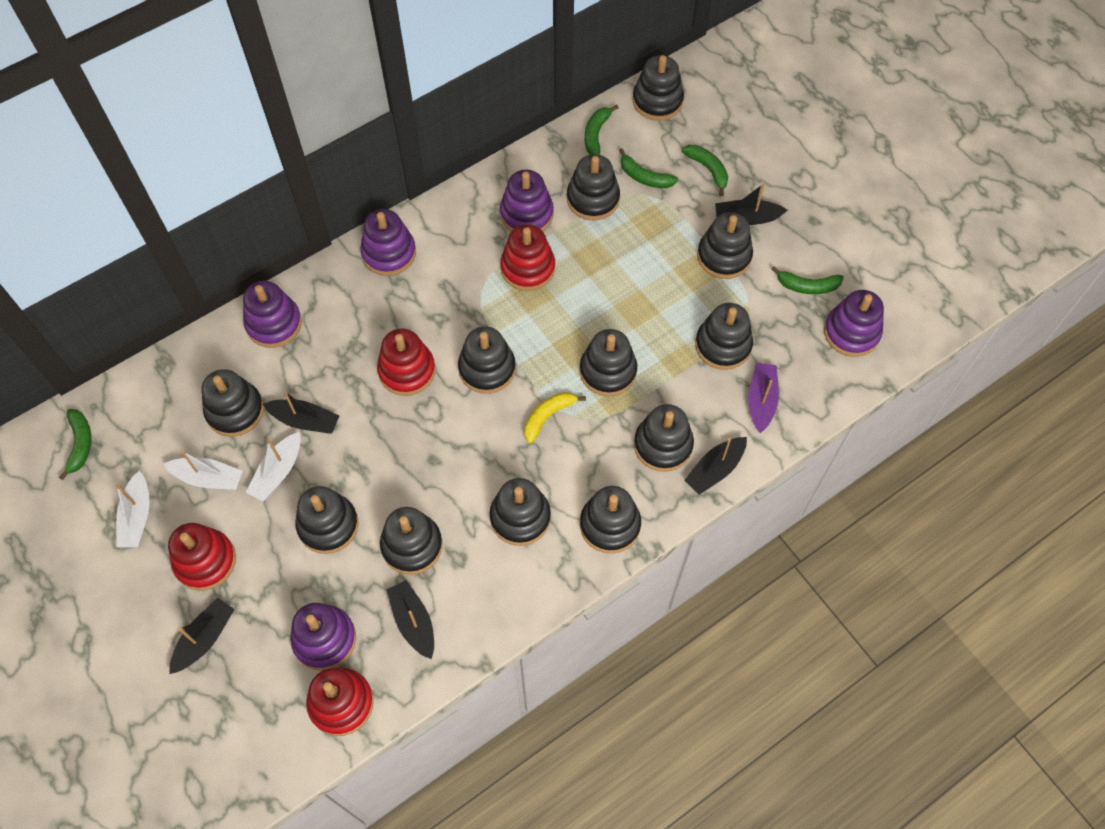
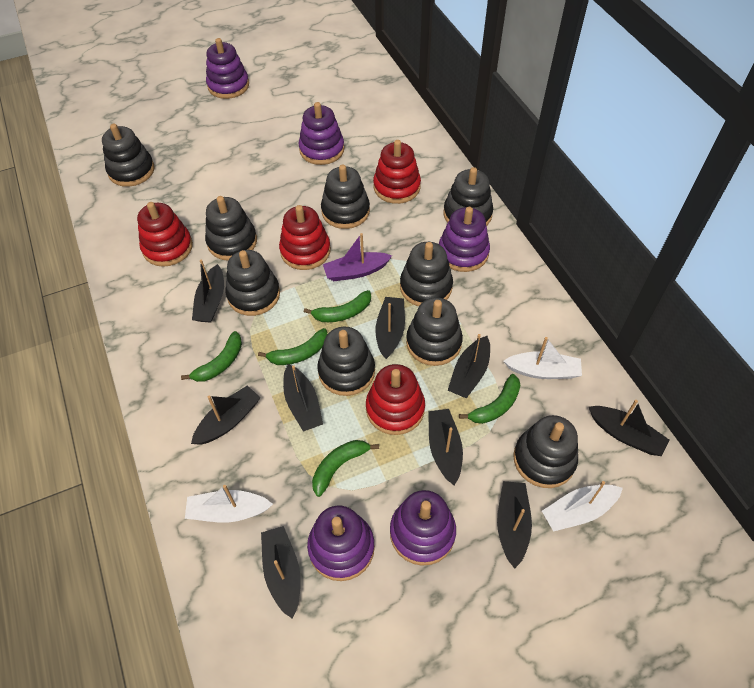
black boat: [169,598,235,674] [263,391,339,434] [386,580,434,659] [684,437,747,495] [715,183,788,225] = 5 -> [191,385,261,445] [192,260,224,323] [261,526,301,619] [283,364,323,432] [375,297,405,359] [428,409,463,485] [448,334,490,399] [497,481,532,569] [589,400,669,456] = 9
black stacking toy: [201,369,264,437] [296,486,359,554] [380,507,443,574] [458,326,516,394] [490,478,551,546] [567,154,620,221] [580,329,637,396] [580,486,641,554] [632,55,684,121] [634,404,694,472] [695,303,753,370] [697,212,753,279] = 12 -> [102,124,154,187] [205,196,257,261] [226,250,280,316] [317,327,375,396] [321,164,370,229] [400,242,453,307] [406,297,463,366] [443,167,493,226] [513,415,578,488] = 9
yellow banana: [524,392,586,443] = 1 -> none = 0

